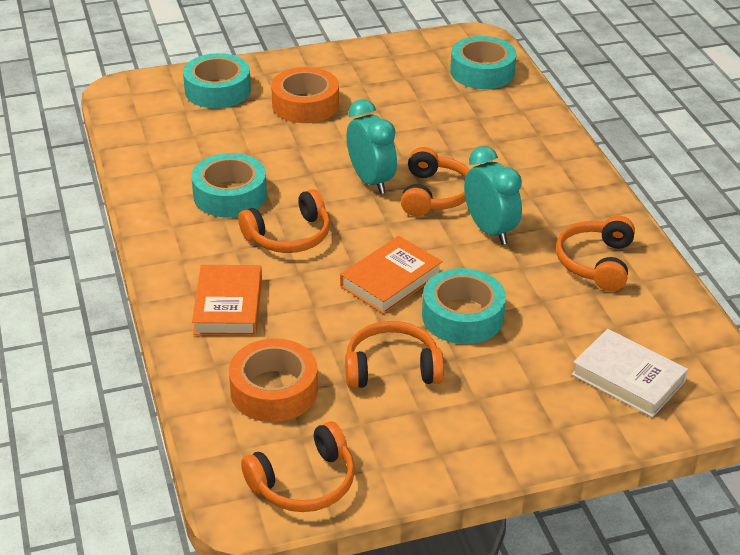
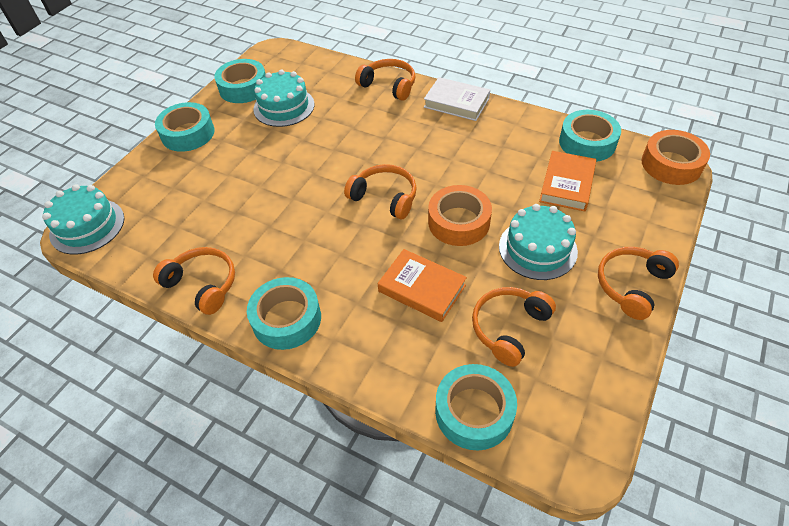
turquoise cake: none = 0 -> [42,184,124,254] [253,69,314,127] [499,204,578,280] = 3
turquoise clock: [346,99,397,194] [464,146,522,245] = 2 -> none = 0
turquoise tape: [183,53,251,108] [192,153,267,217] [422,268,506,344] [450,36,517,89] = 4 -> [155,102,215,152] [214,59,266,103] [247,277,321,350] [435,364,517,450] [559,110,621,162] = 5

